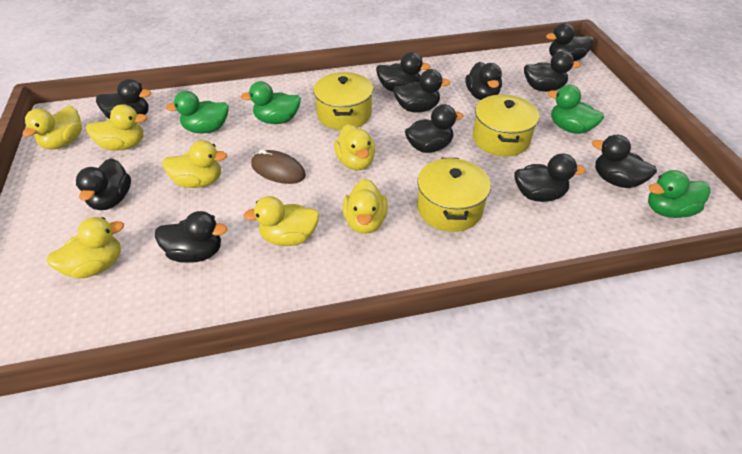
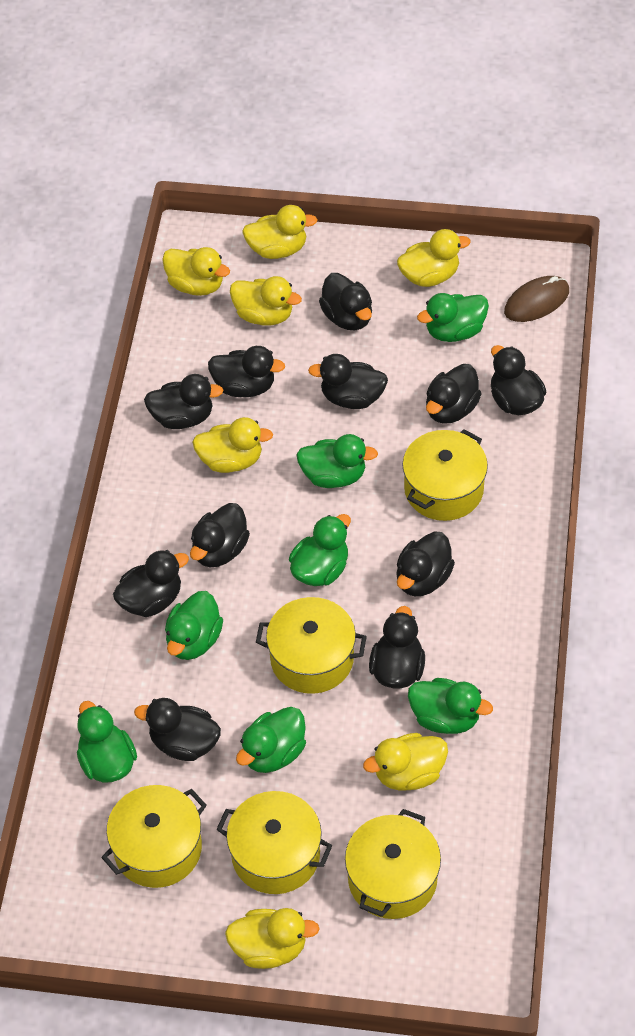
green duck: [166,91,229,133] [241,81,301,124] [548,85,604,134] [648,170,711,218] = 4 -> [77,701,137,783] [165,591,223,660] [236,707,306,773] [289,514,351,586] [296,434,378,488] [408,678,493,734] [417,293,489,342] = 7
yellow pot: [313,72,373,130] [417,158,491,232] [473,94,539,156] = 3 -> [101,785,207,888] [216,791,333,894] [256,597,367,694] [345,809,441,919] [402,429,488,521] = 5

